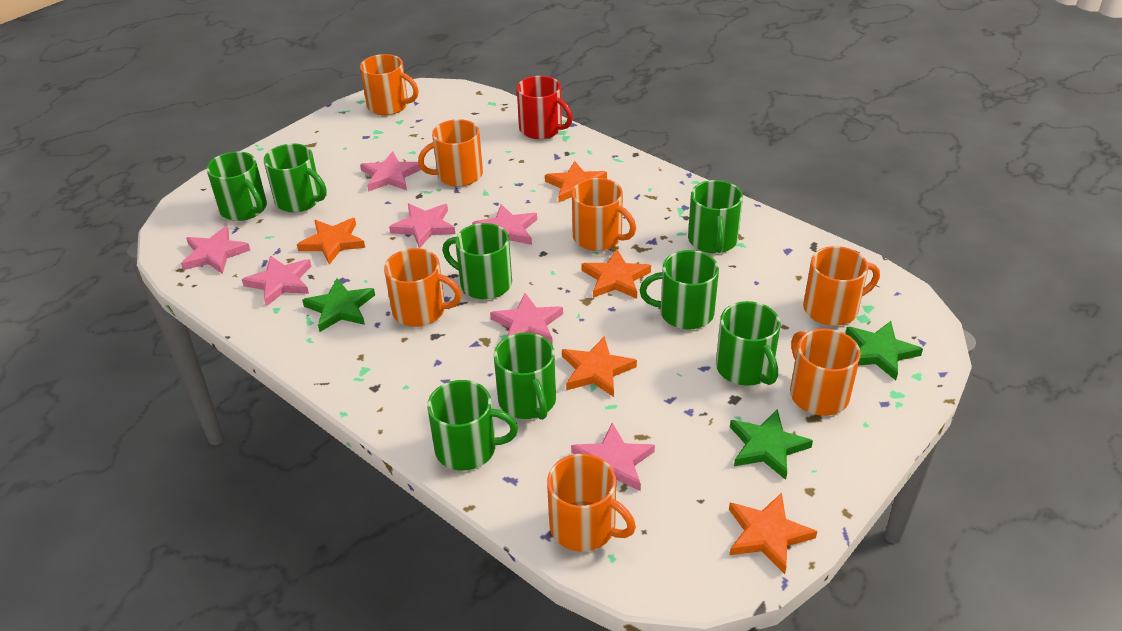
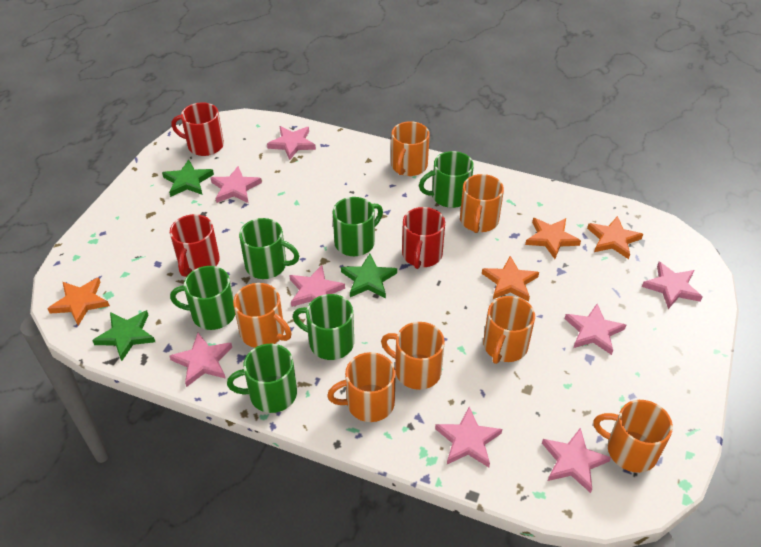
green mug: [206,151,267,221] [264,143,327,212] [427,380,518,471] [443,223,512,300] [494,333,556,420] [640,250,719,330] [688,180,743,254] [716,301,781,386] = 8 -> [170,266,235,330] [227,344,297,413] [239,218,299,279] [293,294,354,360] [333,197,383,256] [419,151,474,208] = 6
orange star: [297,218,365,265] [545,161,607,202] [562,336,637,397] [582,249,651,299] [729,493,817,574] = 5 -> [47,277,110,326] [482,256,539,302] [525,218,581,259] [587,216,643,259] = 4
pink star: [181,226,250,274] [242,255,312,306] [360,151,421,192] [389,204,455,248] [472,204,537,245] [490,293,563,345] [571,423,655,491] = 7 -> [169,333,232,387] [211,166,262,203] [267,126,316,160] [289,265,345,307] [435,407,502,467] [542,427,611,493] [565,304,626,355] [642,262,703,309] = 8
red mug: [517,76,573,139] = 1 -> [170,214,220,277] [171,102,224,156] [402,207,445,269] = 3

